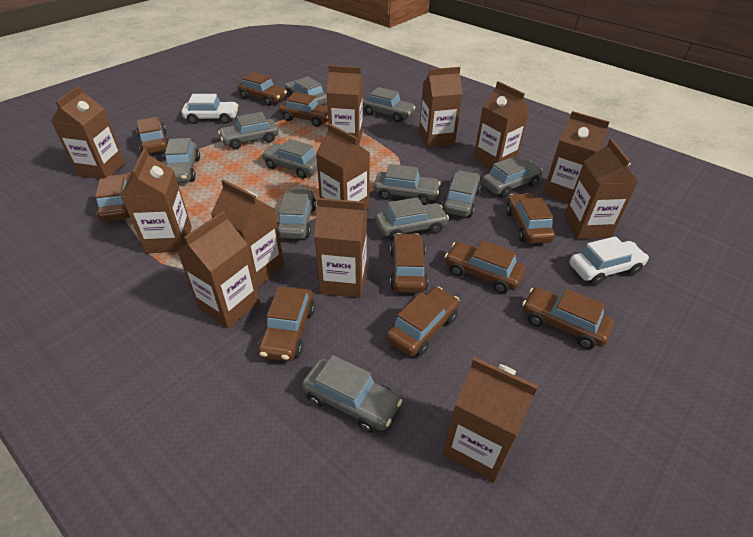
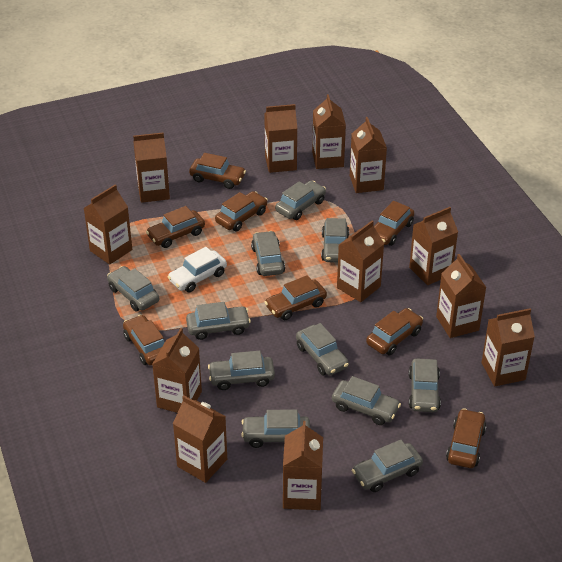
brown car: [95,173,131,222] [137,117,169,154] [237,72,287,106] [258,287,315,361] [279,92,328,127] [386,287,460,356] [390,233,428,293] [445,240,525,293] [506,193,555,244] [522,287,614,349] = 10 -> [123,315,165,365] [146,206,205,248] [189,153,246,189] [215,191,268,231] [265,275,327,320] [366,308,423,355] [374,201,414,246] [446,408,486,468] = 8
white car: [181,94,239,124] [569,236,649,285] = 2 -> [168,247,227,292] = 1

